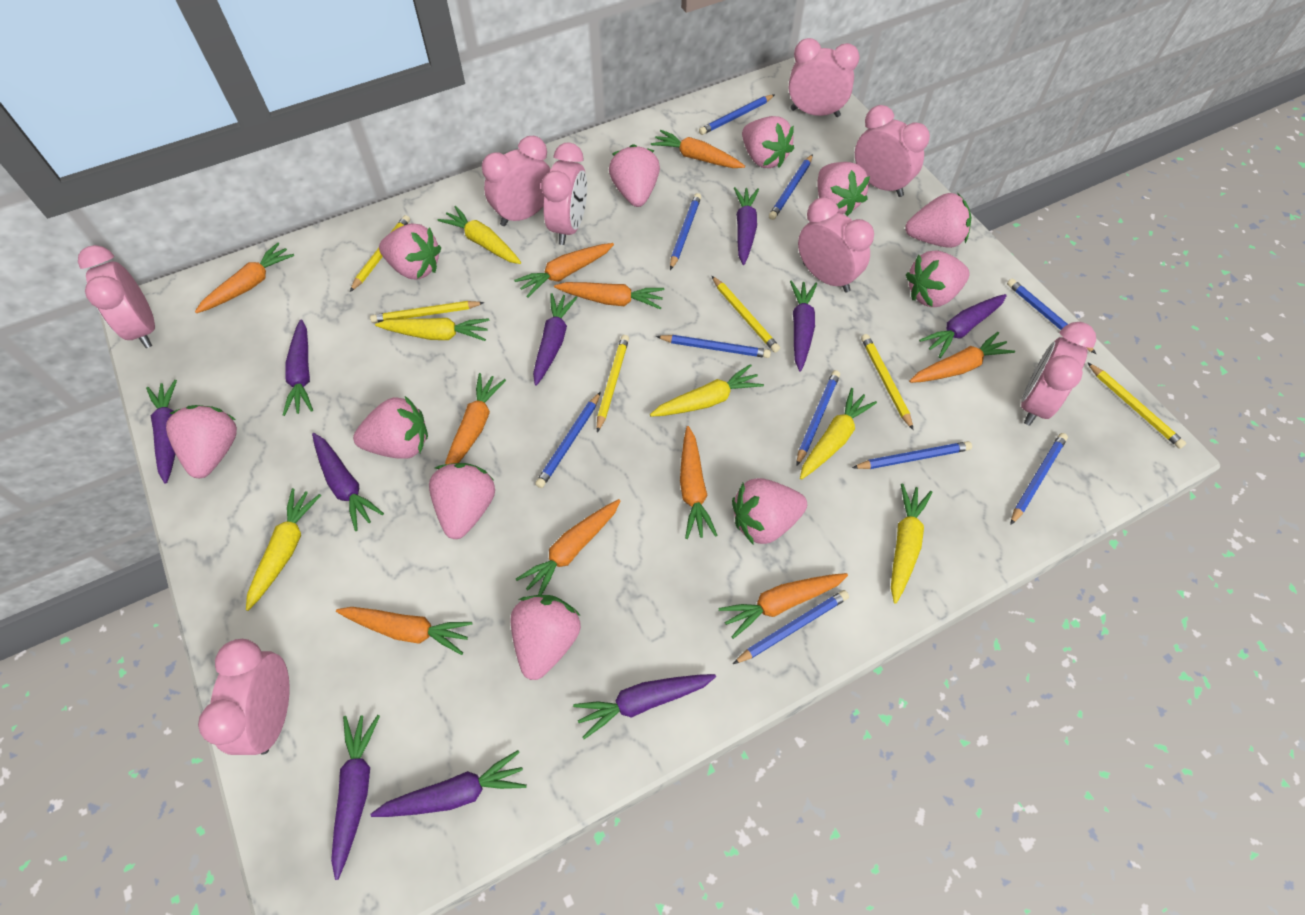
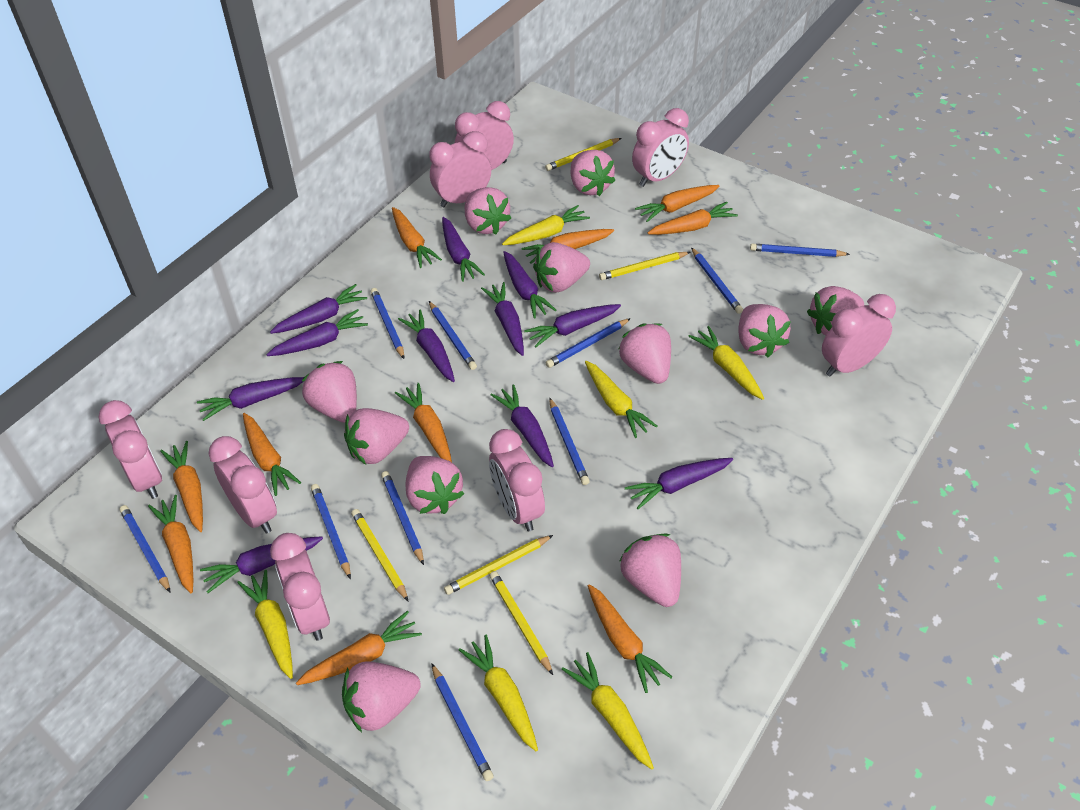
purple carrot: [146,380,177,484] [283,319,313,416] [312,433,384,531] [331,715,380,880] [371,750,527,817] [533,293,577,386] [573,674,716,739] [734,187,759,265] [790,281,817,372] [919,294,1007,358] = 10 -> [197,377,304,421] [200,536,323,593] [266,309,368,356] [270,284,367,334] [398,309,455,382] [442,217,485,282] [481,282,524,356] [490,384,554,467] [503,251,556,319] [524,304,621,348] [625,458,733,509] = 11
yellow pencil: [350,215,410,292] [370,301,485,323] [597,335,629,433] [712,276,780,353] [861,334,913,430] [1087,362,1186,449] = 6 -> [351,509,409,602] [444,535,553,595] [489,571,553,675] [545,138,621,171] [599,252,690,280] = 5

